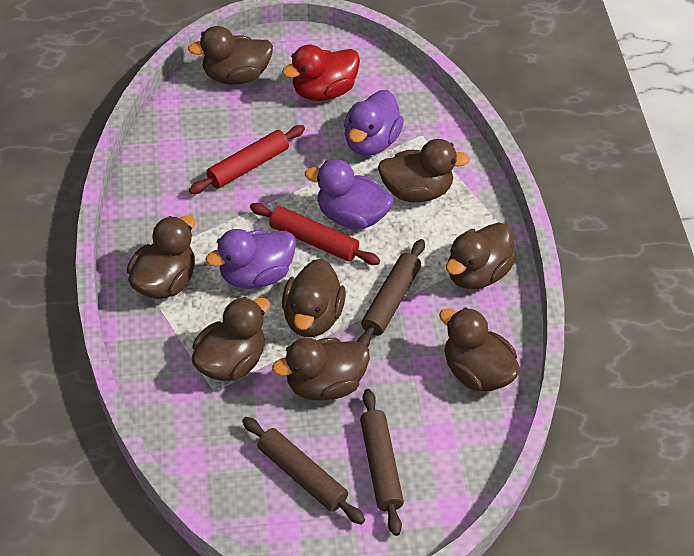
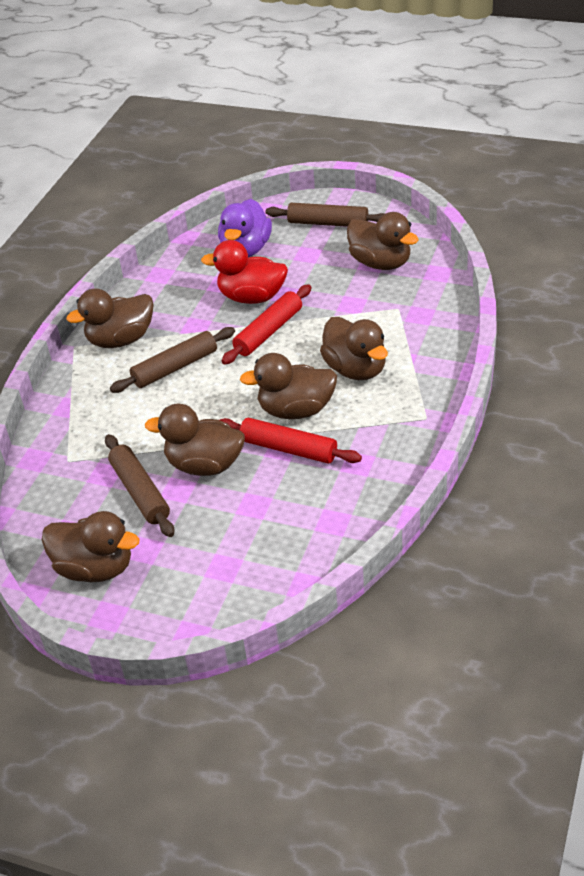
brown duck: [127,215,195,299] [188,26,273,85] [192,297,270,381] [272,338,370,400] [282,259,346,337] [378,139,470,202] [439,307,520,391] [446,222,515,289] = 8 -> [42,511,140,582] [67,288,154,348] [145,404,245,476] [240,353,337,419] [320,317,388,380] [347,212,419,270] = 6
purple duck: [205,229,296,289] [305,159,393,229] [344,90,404,156] = 3 -> [218,199,272,257] = 1

